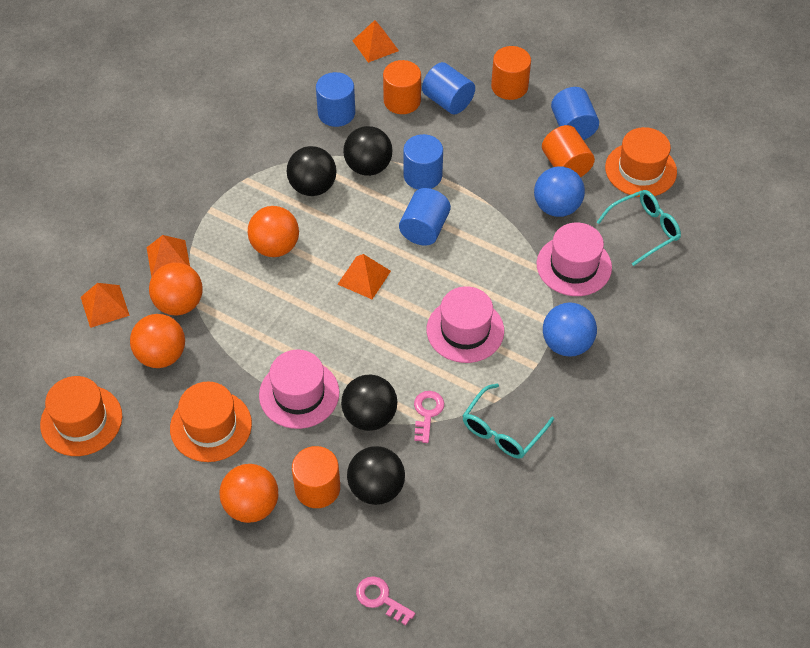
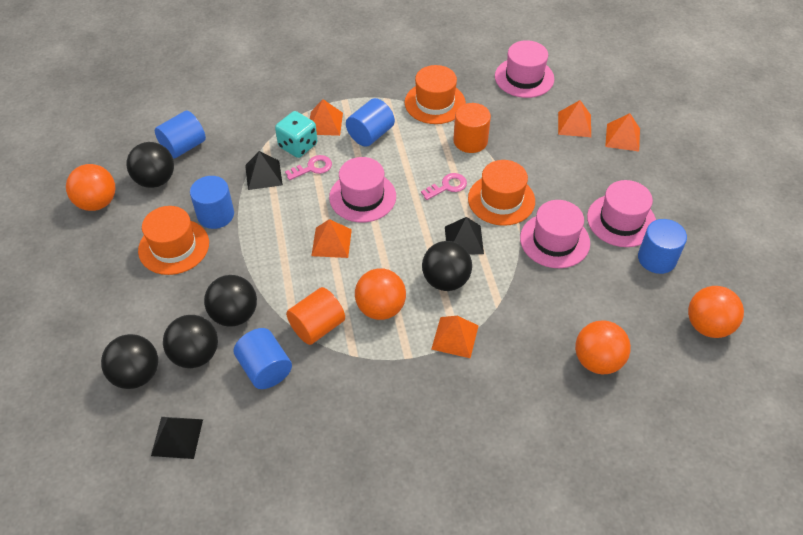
black ball: [287,146,336,196] [341,375,397,431] [343,126,392,176] [347,446,405,505] = 4 -> [101,334,158,389] [126,142,174,188] [163,315,218,368] [204,275,257,327] [422,241,472,291] = 5
black pyramid: none = 0 -> [151,417,203,459] [245,151,283,190] [445,217,484,255] = 3
blue ball: [534,166,585,217] [543,302,597,357] = 2 -> none = 0
orange cylinder: [292,446,340,508] [383,60,421,114] [491,46,531,100] [542,125,595,177] = 4 -> [286,287,345,345] [453,103,491,153] = 2
orange pyramid: [81,283,130,328] [146,235,190,278] [337,254,391,299] [352,20,399,63] = 4 -> [310,99,343,136] [311,219,352,258] [431,316,479,358] [558,100,591,137] [605,113,640,151] = 5
pink hat: [259,350,339,429] [427,286,504,363] [537,222,612,296] = 3 -> [329,157,396,222] [495,40,554,98] [520,200,590,268] [587,180,656,247] = 4
turquoise dice: none = 0 -> [275,111,318,158] = 1
turquoise glasses: [462,384,554,459] [597,190,681,266] = 2 -> none = 0

